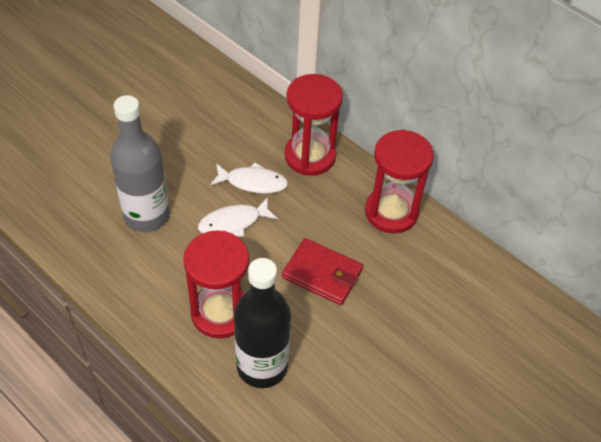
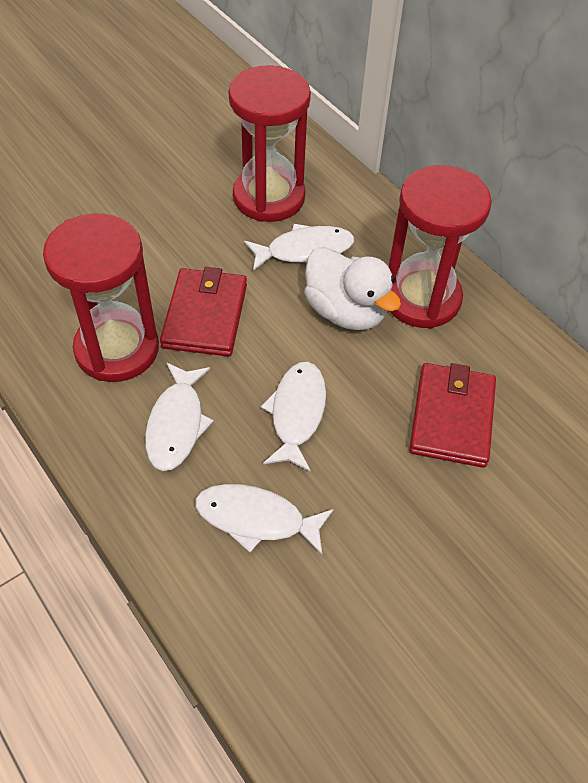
black bottle: [234,258,291,388] = 1 -> none = 0
grey bottle: [110,95,170,232] = 1 -> none = 0
red wallet: [282,238,363,305] = 1 -> [160,267,247,357] [409,363,496,468] = 2
white duck: none = 0 -> [304,247,401,330] = 1
white fish: [198,197,278,237] [210,163,288,194] = 2 -> [145,363,214,471] [195,484,334,555] [244,224,354,271] [261,362,326,472] = 4

